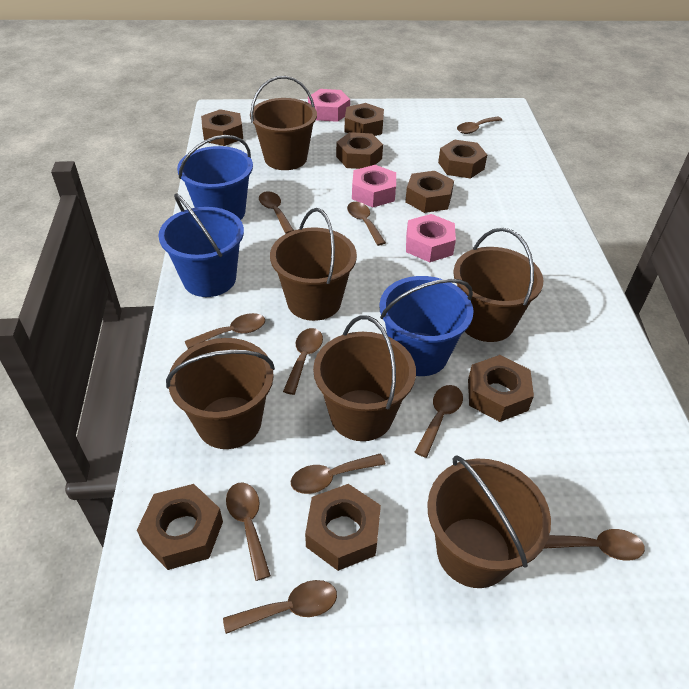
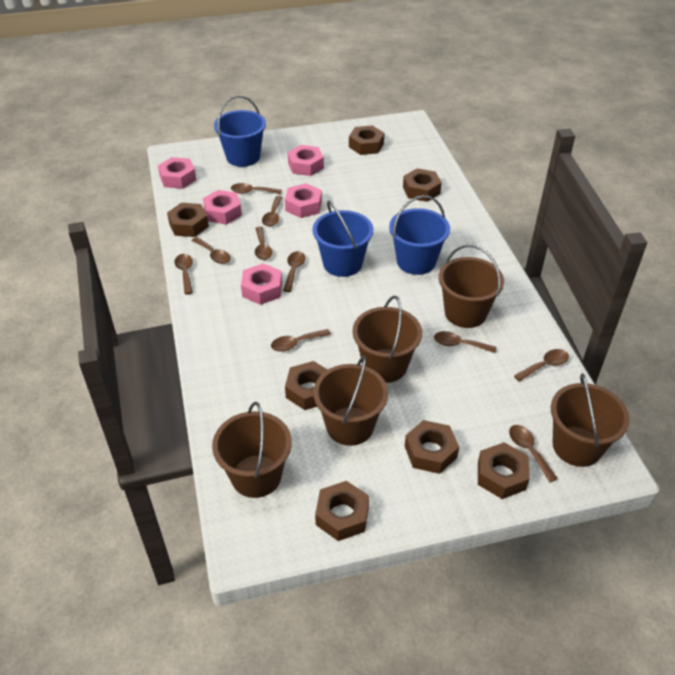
brown bucket: [166,338,275,449] [250,76,317,170] [270,208,357,321] [313,315,416,441] [427,455,551,588] [453,228,543,342] = 6 -> [212,402,292,498] [313,356,388,446] [353,296,422,383] [439,244,504,328] [551,373,630,467] = 5
brown nut: [137,484,223,570] [201,109,243,146] [305,484,381,571] [336,132,383,169] [344,103,384,136] [405,171,454,213] [438,139,487,179] [468,355,534,422] = 8 -> [167,203,209,237] [285,361,328,410] [315,481,369,541] [349,125,384,155] [403,168,442,202] [405,420,459,474] [478,442,530,499] = 7
pink nut: [308,89,350,122] [352,165,396,207] [406,214,456,262] = 3 -> [158,157,196,189] [203,190,242,225] [241,263,282,305] [285,183,322,218] [288,145,324,176] = 5

